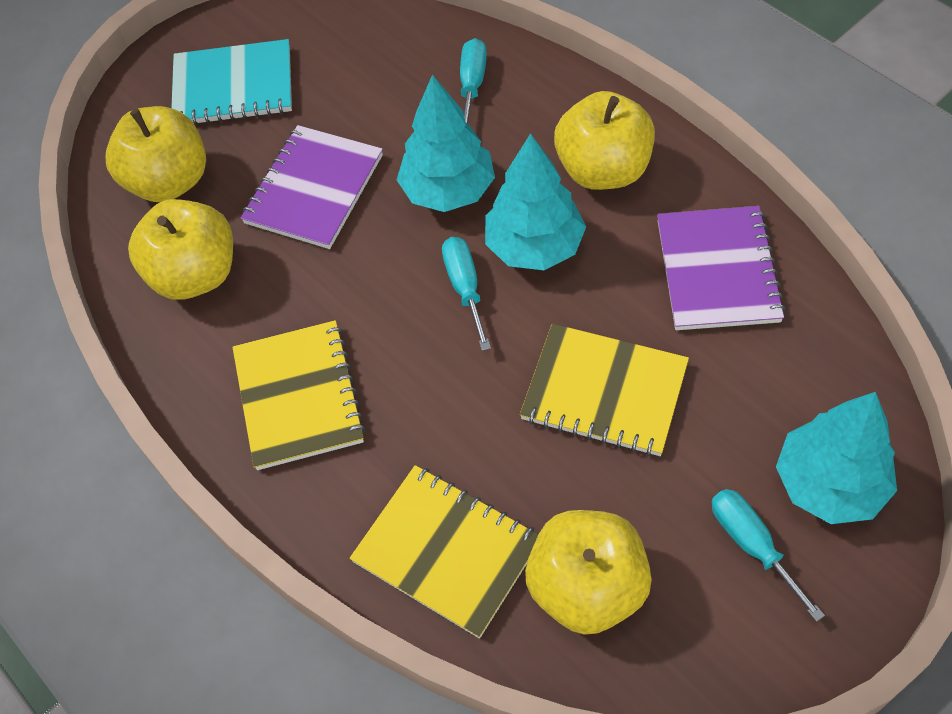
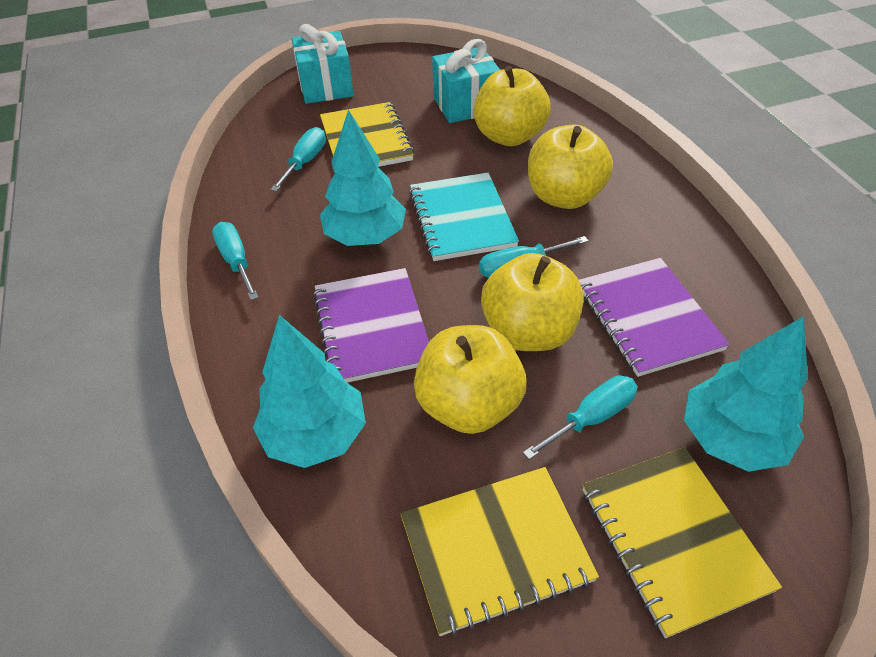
turquoise gift: none = 0 -> [292,24,354,104] [432,39,500,123] = 2
turquoise screwdriver: [442,237,491,351] [460,38,487,124] [712,489,825,622] = 3 -> [212,222,259,300] [271,127,326,191] [479,236,588,278] [523,375,637,460] = 4

